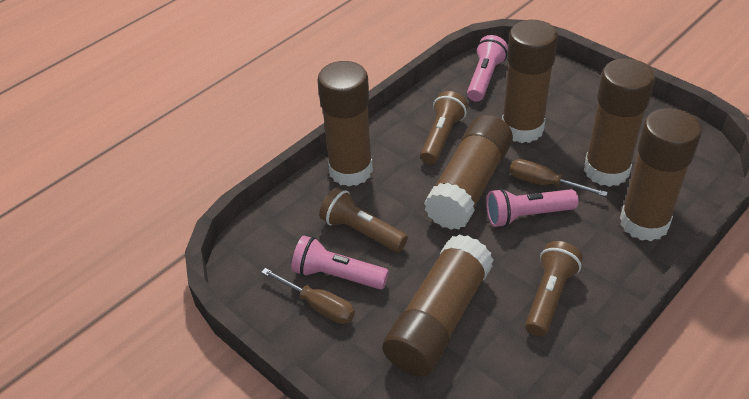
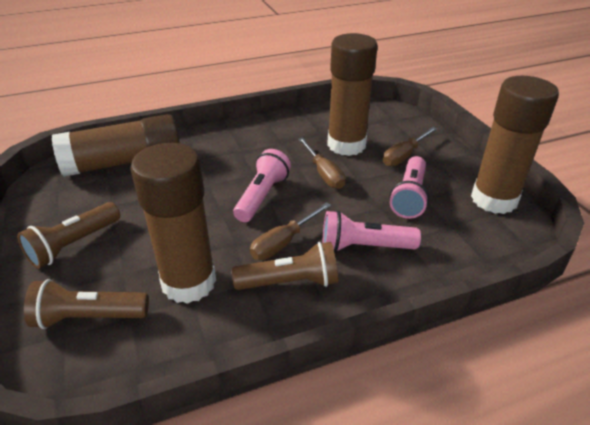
brown glue stick: [317,61,373,187] [383,234,493,377] [424,115,513,230] [502,20,558,143] [584,58,655,187] [620,108,702,241] = 6 -> [52,114,180,177] [130,143,216,304] [327,33,378,156] [471,76,559,214] = 4
brown screwdriver: [261,268,355,324] [510,159,608,197] = 2 -> [250,202,331,260] [298,138,346,189] [383,127,437,167] = 3

